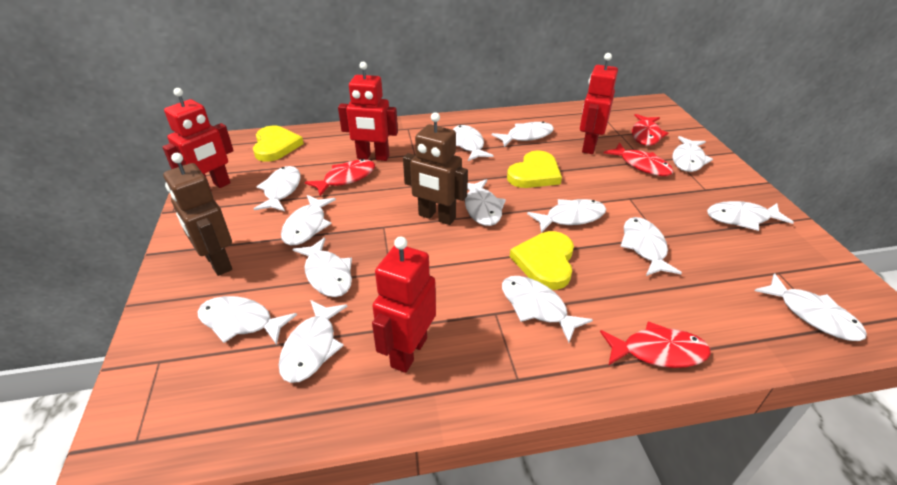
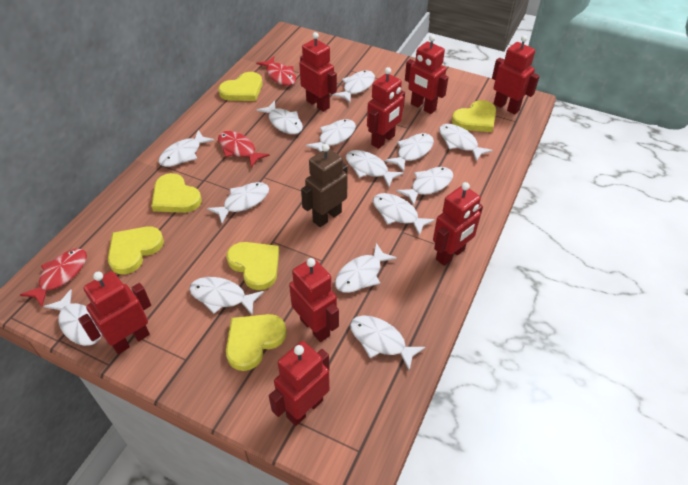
brown robot: [163,153,232,276] [403,112,468,225] = 2 -> [301,144,348,227] = 1
red fish: [305,159,375,196] [600,321,711,368] [604,142,674,176] [632,114,668,146] = 4 -> [20,249,87,307] [218,131,269,168] [256,56,296,86] = 3
red robot: [162,88,234,190] [338,62,398,161] [372,237,436,373] [580,53,618,154] = 4 -> [78,271,151,354] [269,341,330,426] [289,258,339,342] [299,32,337,112] [367,67,405,149] [405,35,448,114] [433,182,483,266] [492,35,540,115] = 8
yellow heart: [253,126,304,162] [507,150,562,188] [510,231,574,290] = 3 -> [108,227,164,274] [151,173,202,213] [218,72,262,101] [226,314,287,371] [227,242,279,290] [452,100,496,132] = 6

